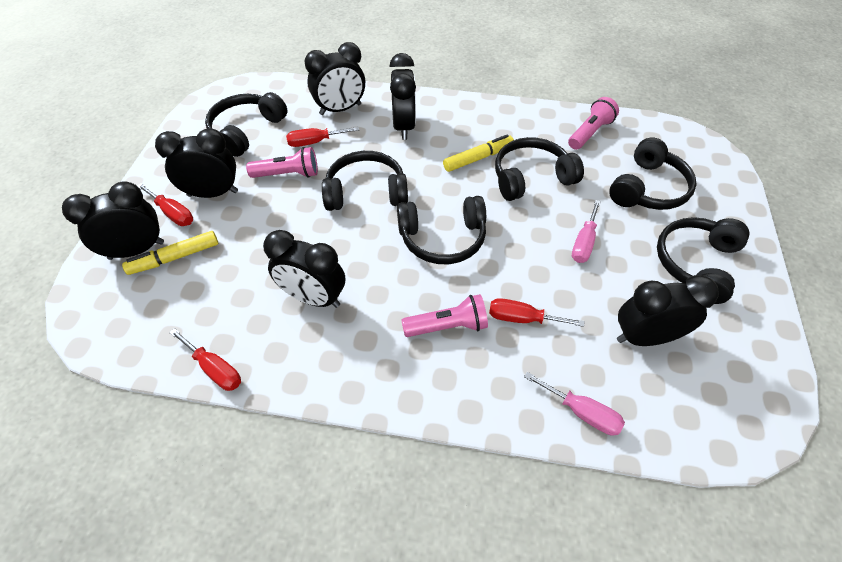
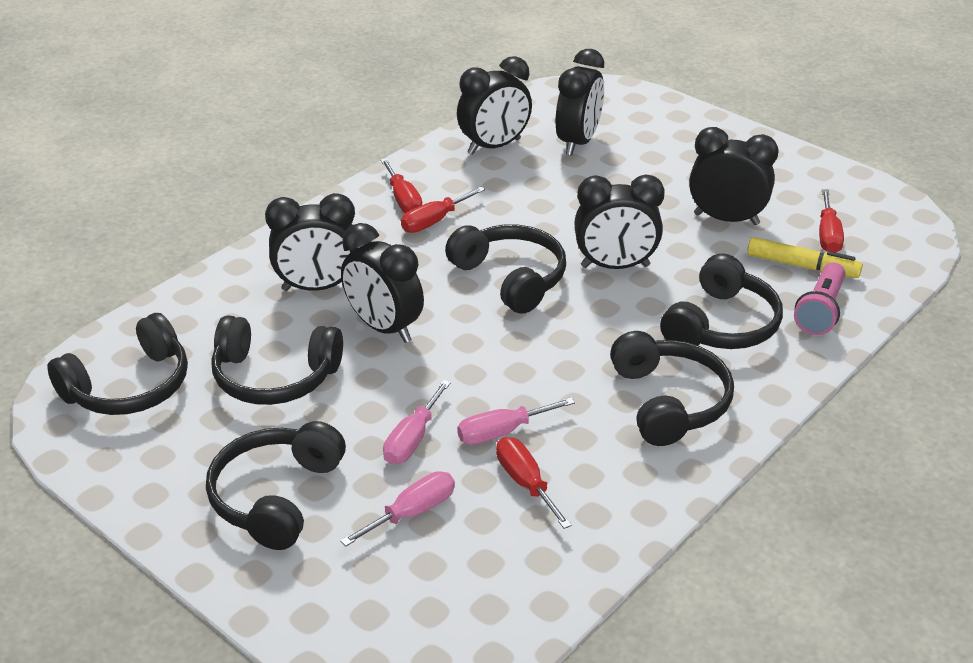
pink flashlight: [246,147,318,178] [402,294,488,337] [568,97,619,150] = 3 -> [794,263,845,335] = 1
pink screwdriver: [524,372,625,435] [572,200,601,263] = 2 -> [340,471,455,546] [383,380,451,465] [457,397,575,445] = 3
yellow marker: [122,231,218,275] [443,135,514,172] = 2 -> [747,237,863,278] = 1

